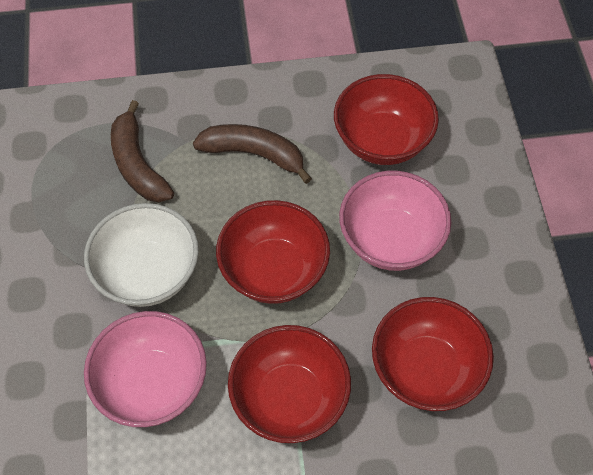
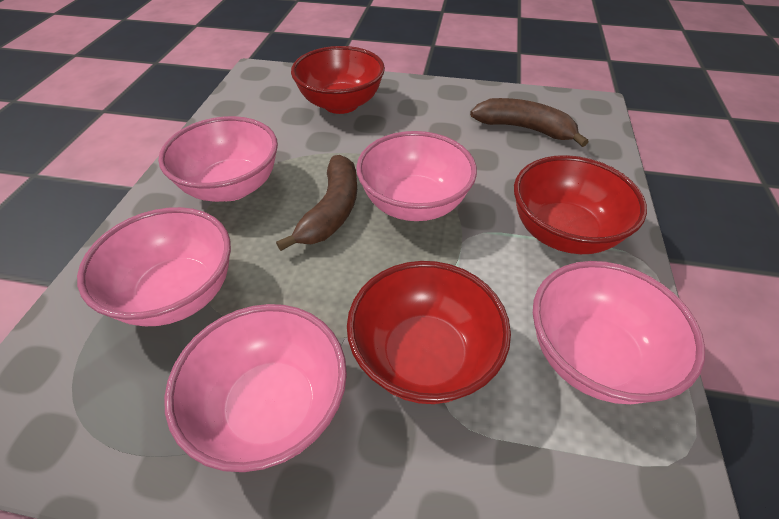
pink bowl: [84,311,207,427] [339,171,451,271] = 2 -> [77,207,231,326] [158,116,278,202] [164,304,347,472] [356,131,477,221] [533,261,705,404] = 5
red bowl: [216,200,330,304] [228,325,351,443] [334,74,439,165] [372,297,494,411] = 4 -> [291,46,385,114] [347,261,511,404] [514,155,647,254] = 3
white bowl: [84,203,199,307] = 1 -> none = 0

